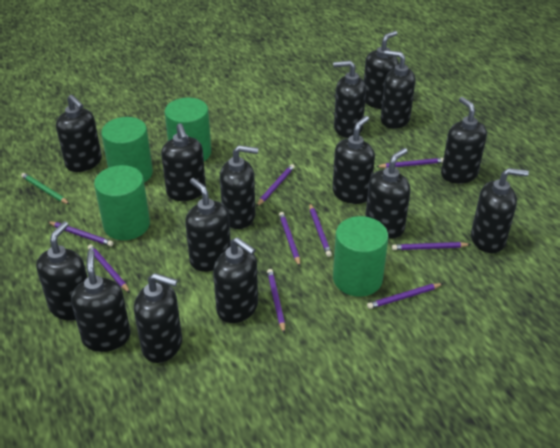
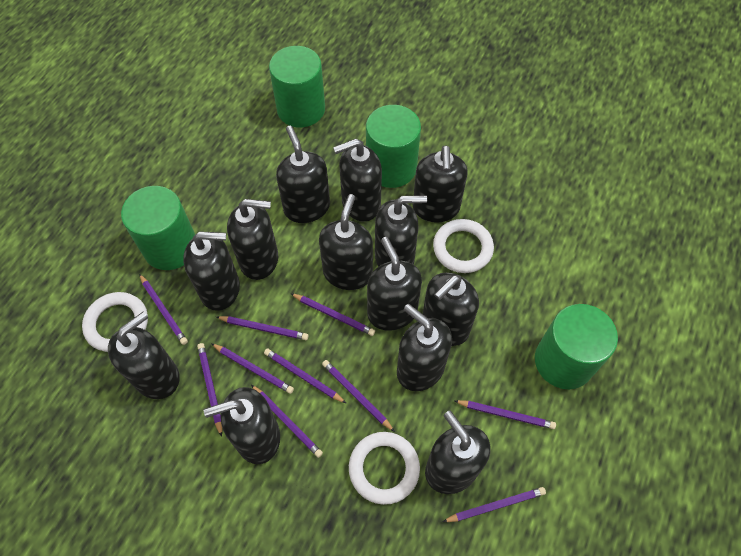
black soap dispenser: [36,221,88,321] [56,95,102,172] [71,250,131,352] [134,273,182,363] [161,123,206,201] [185,178,231,272] [213,237,258,323] [220,145,258,229] [332,116,375,204] [333,60,366,138] [364,31,399,109] [365,148,411,239] [381,50,416,129] [441,97,487,184] [471,168,529,253] = 15 -> [108,312,180,399] [183,231,240,311] [204,387,280,464] [227,199,278,280] [276,126,330,223] [319,194,373,290] [333,139,382,222] [367,237,422,331] [375,196,427,267] [397,304,452,391] [413,145,468,223] [423,273,479,346] [425,410,490,494] = 13
green pencil: [21,173,69,204] = 1 -> none = 0
purple pencil: [48,222,113,246] [88,245,130,293] [256,164,295,207] [267,269,285,334] [279,212,300,266] [309,204,332,257] [367,283,444,309] [376,158,443,168] [392,242,471,250] = 9 -> [139,274,188,345] [197,343,222,437] [211,343,294,394] [216,316,308,340] [251,385,323,458] [264,348,347,404] [290,293,375,336] [322,360,395,432] [443,487,546,522] [455,400,556,429] = 10
white ring: none = 0 -> [82,292,148,352] [349,432,420,505] [433,219,494,273] = 3

